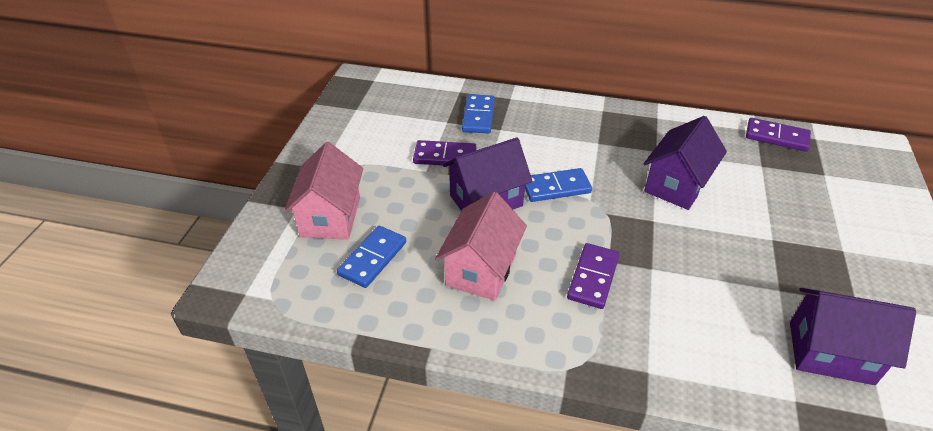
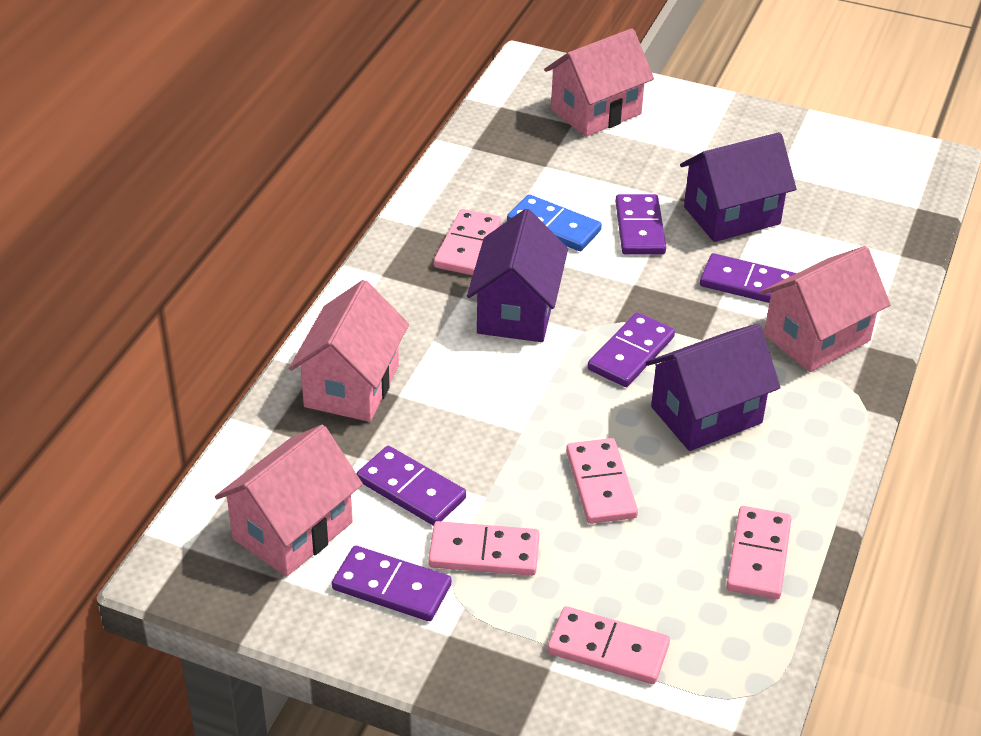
blue domino: [337,226,406,288] [462,94,495,133] [525,168,592,202] = 3 -> [507,194,602,251] = 1
pink domino: none = 0 -> [429,521,540,576] [434,209,501,275] [547,606,670,684] [566,438,638,524] [726,506,792,600] = 5
pink house: [284,142,363,240] [435,192,527,301] = 2 -> [215,425,363,577] [289,280,409,422] [544,28,654,137] [760,246,891,372] = 4
purple domino: [413,140,477,166] [567,243,620,309] [746,118,811,151] = 3 -> [332,545,452,621] [357,446,466,526] [588,312,675,387] [615,194,666,255] [700,253,797,303] = 5

